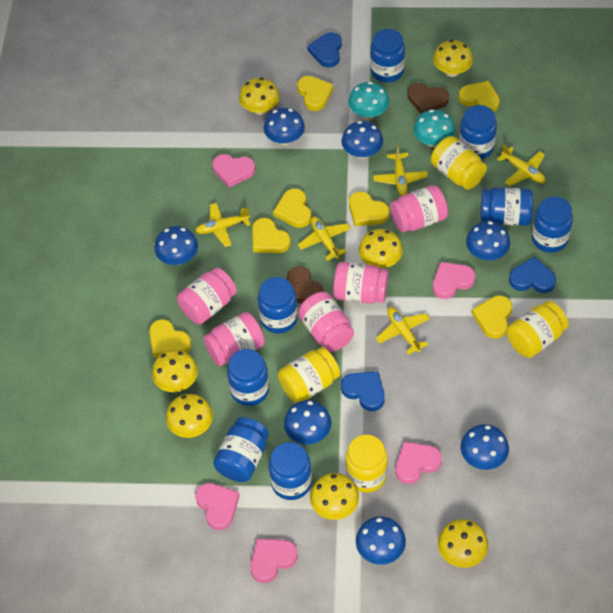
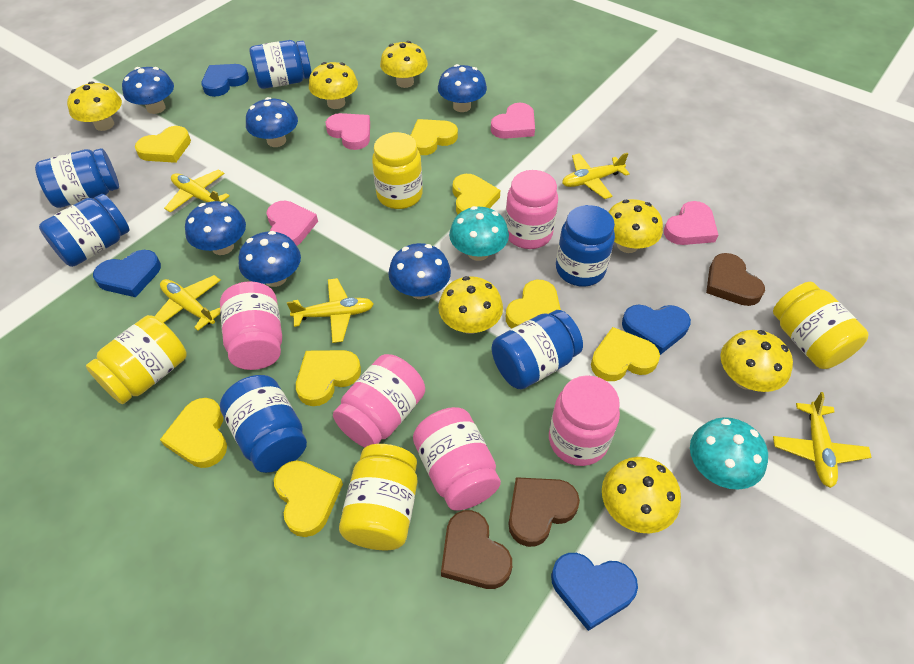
blue heart: [307,32,342,67] [341,371,385,411] [509,257,556,293] = 3 -> [93,250,161,297] [201,64,249,97] [551,553,638,631] [622,305,691,355] = 4
blue jar: [213,417,269,482] [227,349,269,406] [258,277,298,333] [269,442,312,500] [370,29,405,83] [459,105,497,159] [481,188,533,226] [532,197,573,253] = 8 -> [35,148,119,208] [39,194,130,267] [220,375,307,473] [249,40,312,89] [492,310,583,389] [556,205,615,287] = 6
blue mushroom: [155,226,198,265] [264,108,305,145] [284,400,331,444] [342,121,383,159] [356,516,406,565] [460,424,509,470] [466,221,510,260] = 7 -> [122,67,174,114] [185,201,246,255] [239,231,301,287] [246,97,298,147] [388,243,451,299] [438,64,487,112] = 6
brown heart: [286,266,323,304] [407,83,449,114] = 2 -> [441,510,512,589] [508,477,580,547] [706,253,765,306] = 3
pink heart: [195,483,239,530] [212,154,255,188] [250,539,298,583] [395,442,442,484] [433,262,476,299] = 5 -> [267,201,318,246] [326,113,370,150] [491,103,535,139] [664,201,718,245] = 4
yellow heart: [149,319,191,357] [252,218,291,254] [273,188,311,228] [297,76,333,111] [349,191,389,226] [459,81,500,112] [472,295,512,339] = 7 -> [135,126,191,163] [160,398,227,468] [274,460,343,537] [296,350,361,406] [410,119,458,155] [453,174,500,214] [506,280,561,329] [591,327,660,381] = 8

